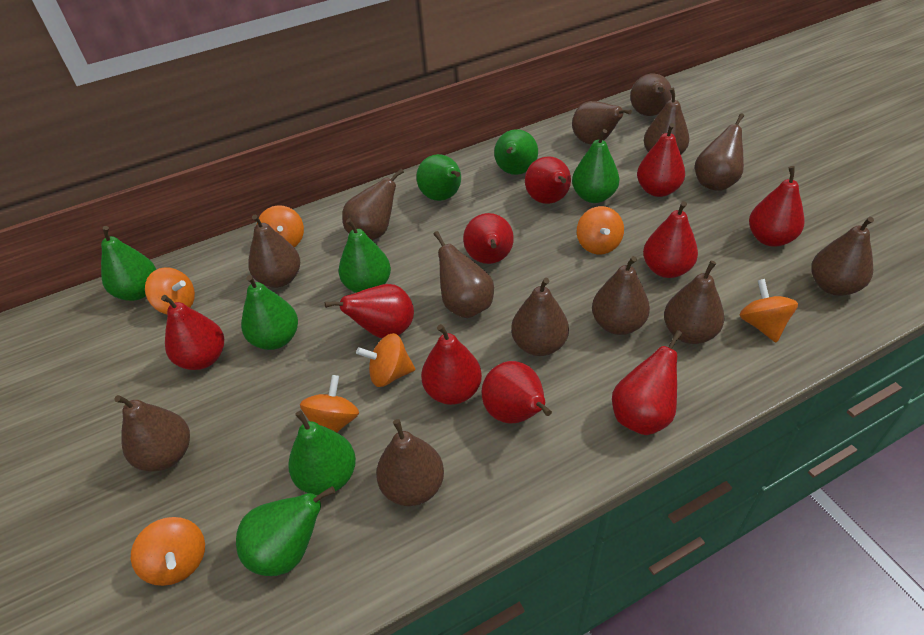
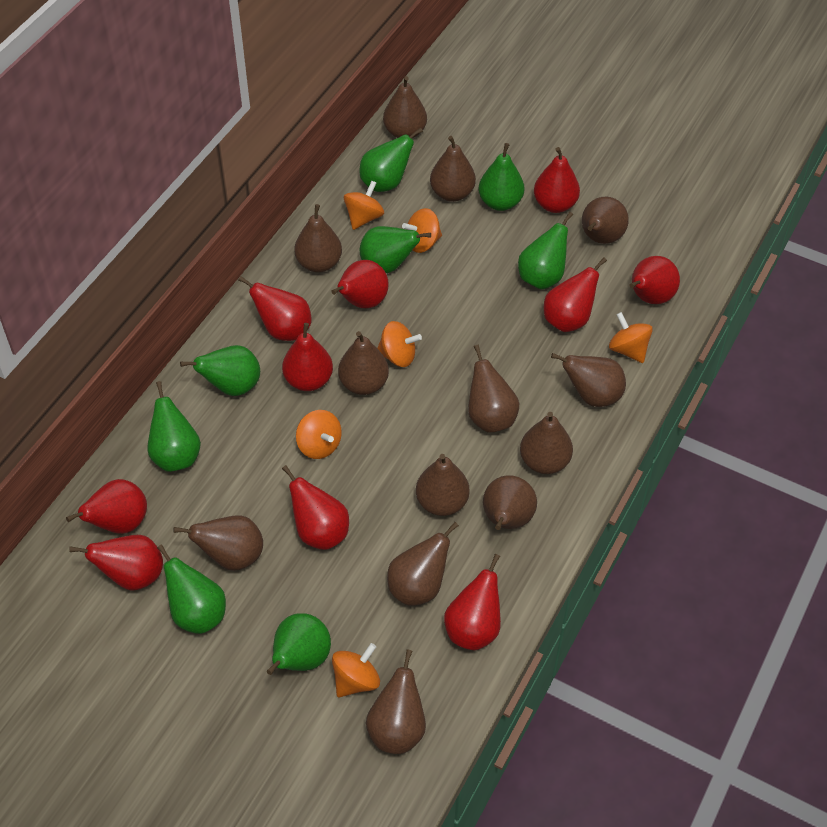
orange spinning top: [131,517,205,586] [145,268,195,314] [257,205,304,247] [300,375,359,433] [356,333,415,387] [577,206,624,254] [739,279,798,342] = 7 -> [296,410,342,459] [332,643,380,698] [344,181,384,230] [377,321,422,367] [402,208,442,253] [609,312,653,363] = 6

